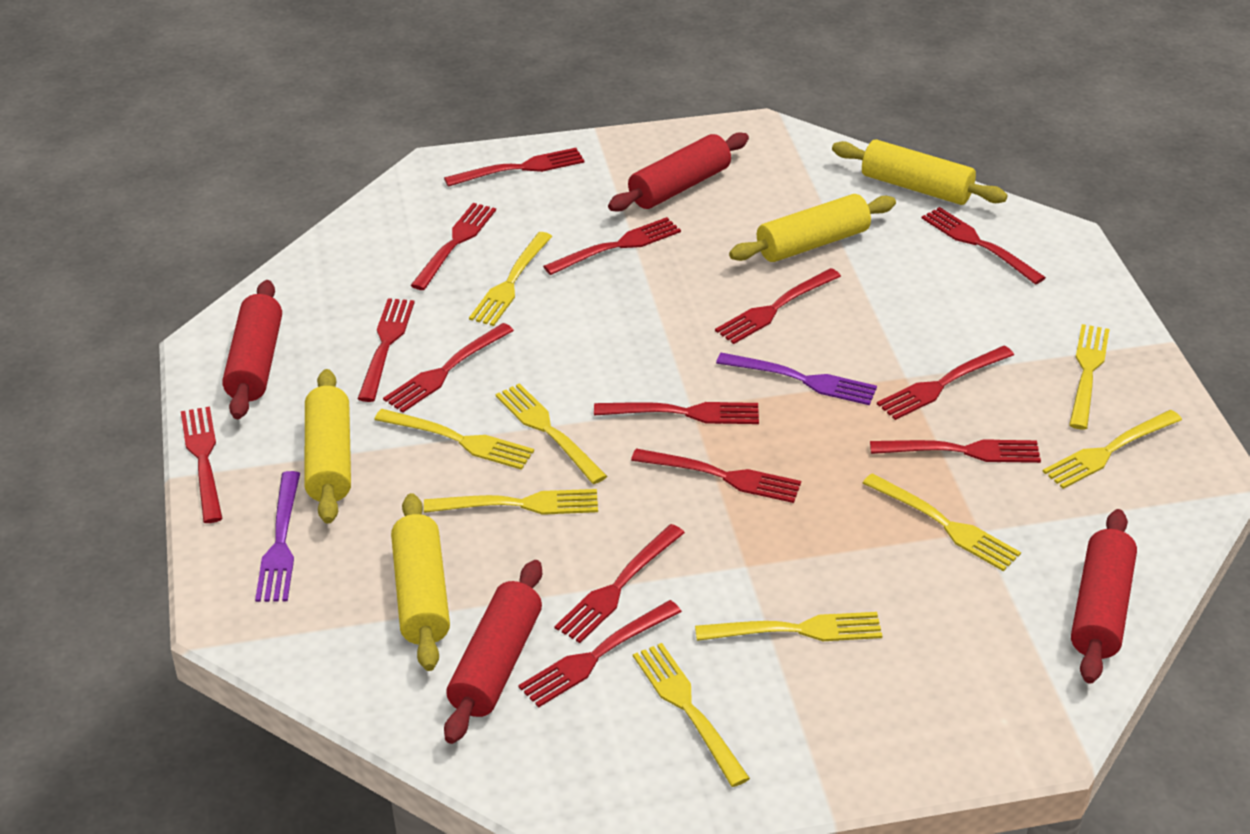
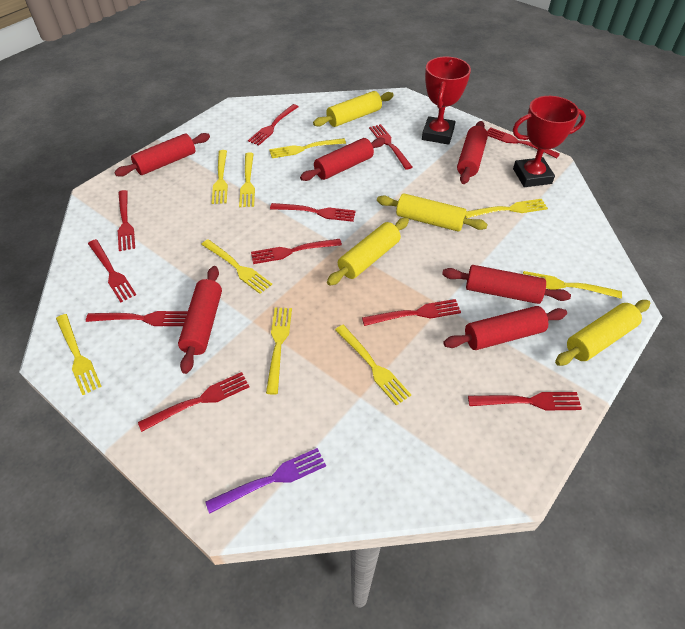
purple fork: [255,471,300,602] [716,353,877,405] = 2 -> [205,448,326,514] = 1
red fork: [181,406,223,523] [358,298,415,402] [383,323,514,413] [410,203,496,290] [444,148,585,187] [518,600,682,707] [543,217,681,275] [555,524,685,643] [594,402,759,424] [631,448,801,503] [715,268,841,344] [870,439,1041,463] [877,346,1014,420] [922,207,1046,285] = 14 -> [86,311,188,326] [88,239,136,303] [118,190,135,251] [138,372,249,432] [248,104,299,146] [251,239,342,264] [270,203,356,222] [362,299,461,326] [369,124,412,170] [468,392,582,410] [487,127,560,158] = 11
red rolling pin: [222,280,282,419] [444,560,542,744] [608,132,749,212] [1071,509,1137,684] = 4 -> [114,133,210,177] [178,266,222,374] [300,137,385,181] [442,265,571,304] [443,306,567,350] [457,121,488,184] = 6
red trophy: none = 0 -> [422,57,471,145] [513,96,586,187] = 2

